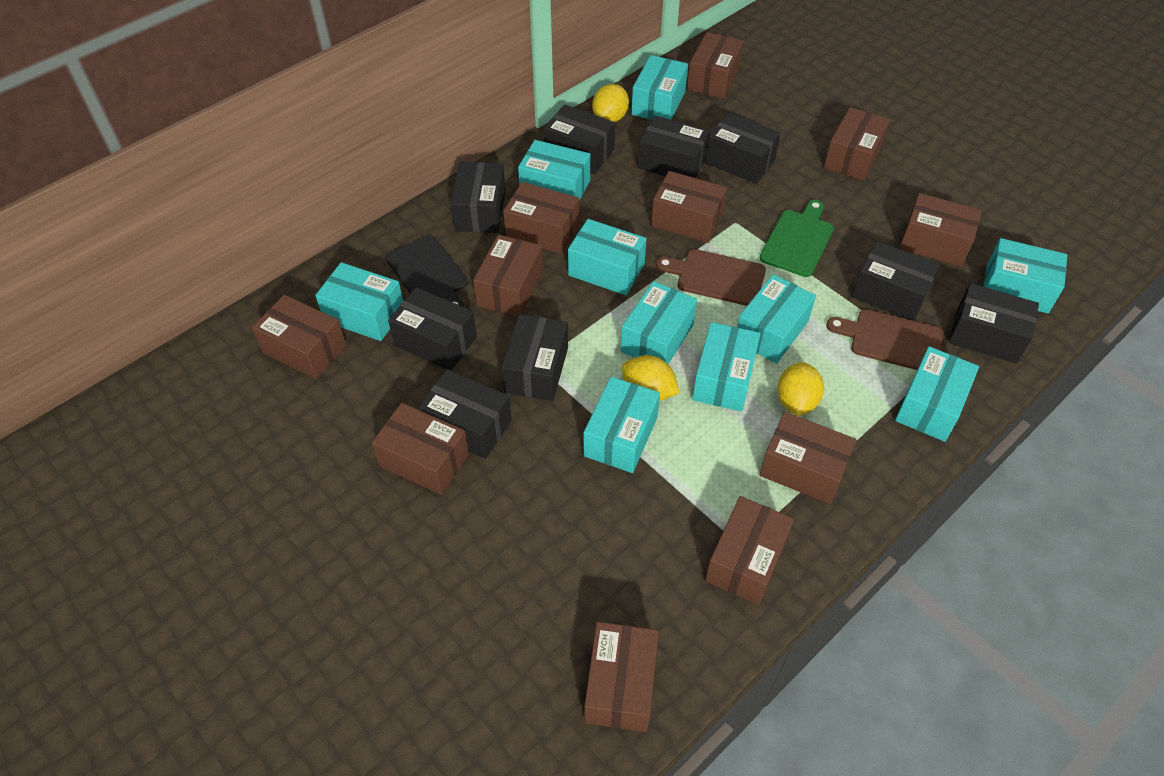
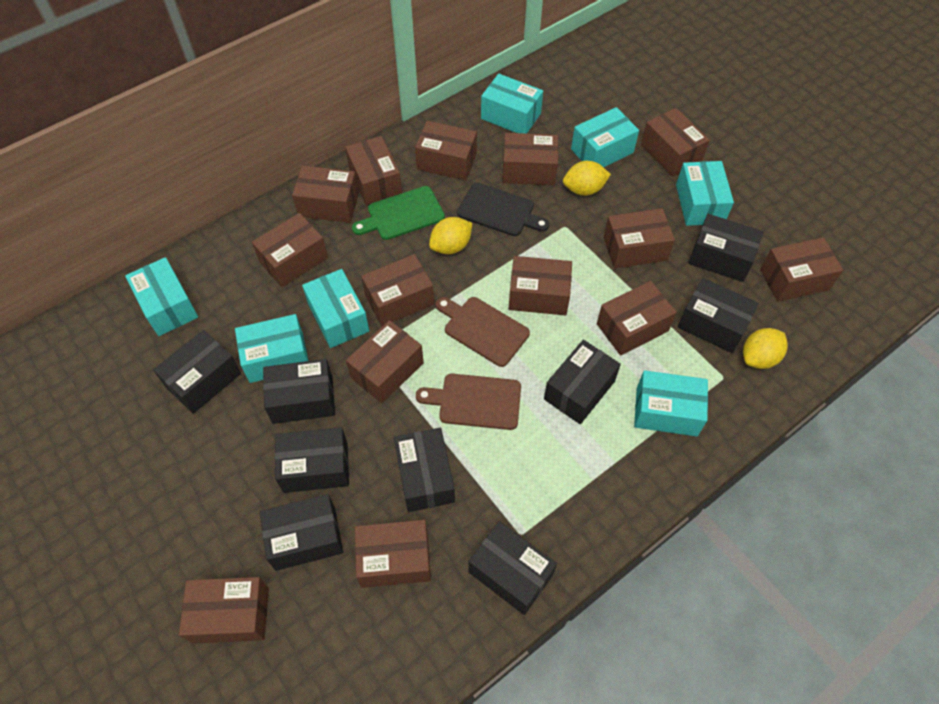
brown box: [252,295,346,379] [372,403,469,495] [473,235,543,317] [503,182,579,254] [584,622,659,732] [651,171,727,243] [687,32,744,99] [705,496,794,605] [760,412,856,504] [824,107,890,181] [899,193,982,267] = 11 -> [179,577,269,643] [252,213,328,287] [292,166,359,223] [345,136,402,206] [346,320,424,403] [355,520,431,588] [361,254,434,326] [415,121,477,180] [503,133,558,185] [509,256,572,315] [597,281,677,356] [604,208,675,269] [641,108,710,177] [760,237,843,302] = 14
turquoise box: [315,262,403,341] [518,140,590,201] [568,219,646,295] [584,377,660,473] [621,281,697,364] [631,55,688,120] [692,322,760,412] [737,274,816,364] [895,346,979,442] [983,238,1067,313] = 10 -> [125,257,198,336] [235,314,308,383] [302,269,369,348] [481,74,543,133] [571,107,639,167] [634,370,708,436] [676,161,734,226] = 7

